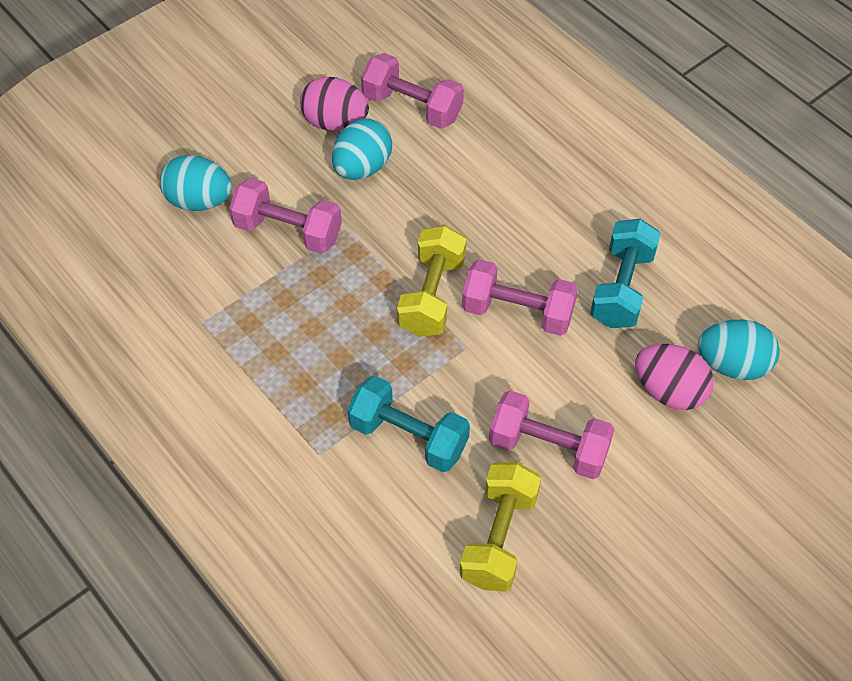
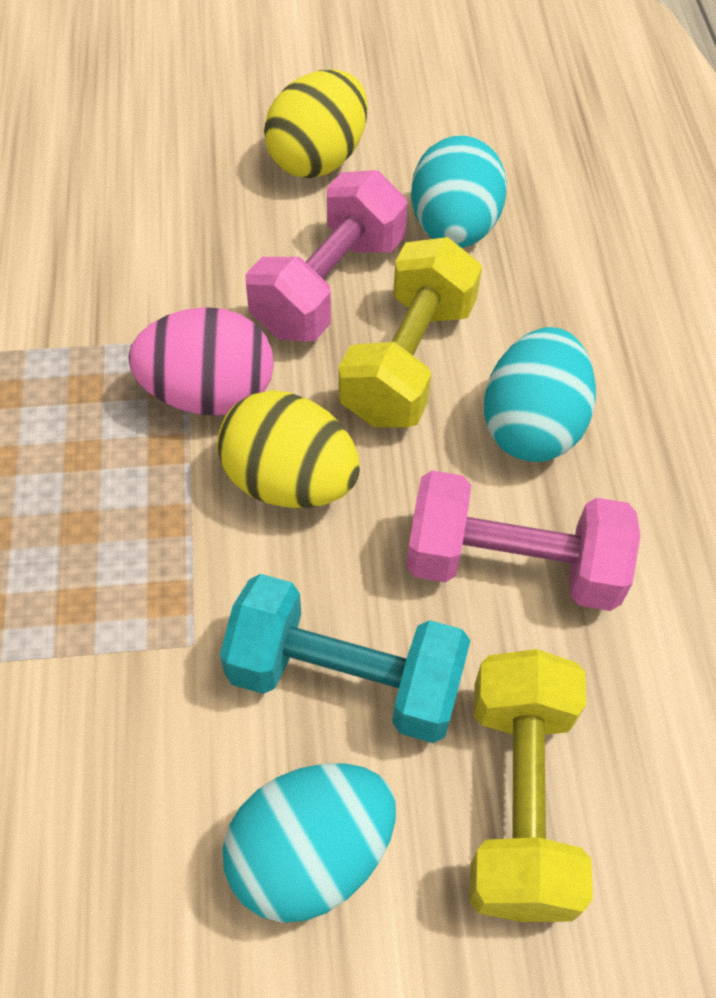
pink dumbbell: [229,178,342,254] [361,53,464,129] [462,259,578,336] [489,390,614,479] = 4 -> [246,170,408,342] [406,471,640,611] = 2
pink egg: [300,77,369,131] [635,344,714,410] = 2 -> [128,307,274,415] = 1
turquoise dumbbell: [348,376,470,472] [590,219,661,328] = 2 -> [220,574,471,743] = 1
yellow egg: none = 0 -> [217,390,360,508] [264,69,368,178] = 2

